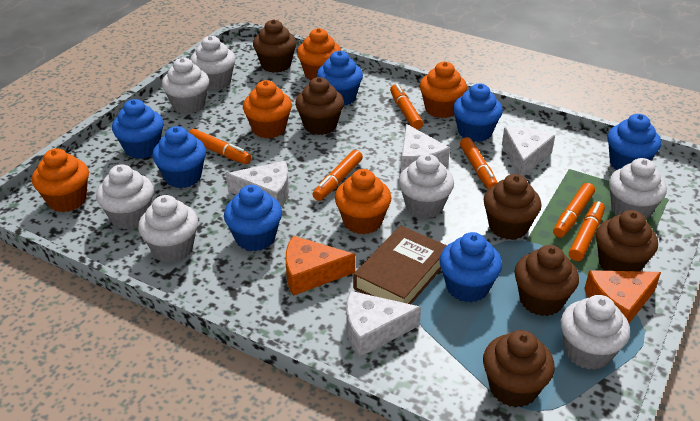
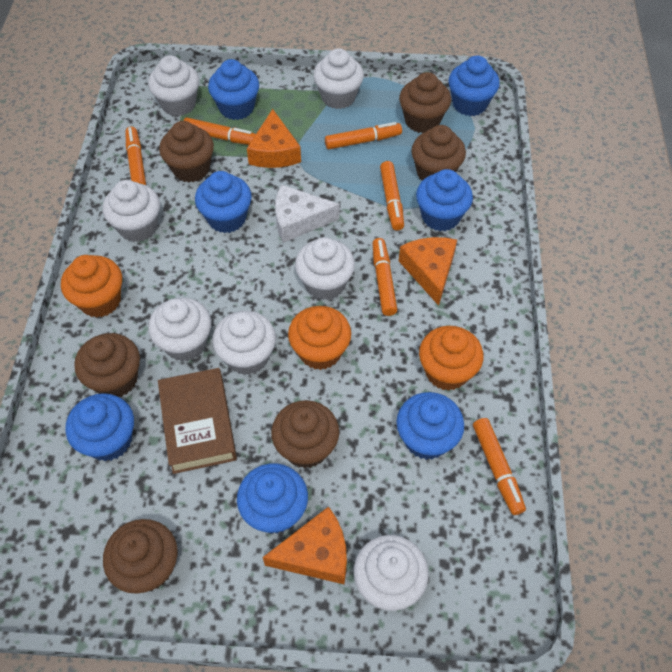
orange cheese: [286,236,355,296] [584,270,661,323] = 2 -> [247,109,301,168] [263,506,347,584] [399,237,457,306] = 3
orange cupcake: [32,148,89,212] [243,80,292,139] [297,28,341,80] [335,169,391,234] [420,62,467,118] = 5 -> [61,255,122,318] [288,306,351,370] [419,326,483,391] = 3
white cheese: [226,161,289,208] [346,291,421,357] [401,124,450,172] [502,127,555,176] = 4 -> [275,185,340,243] = 1

